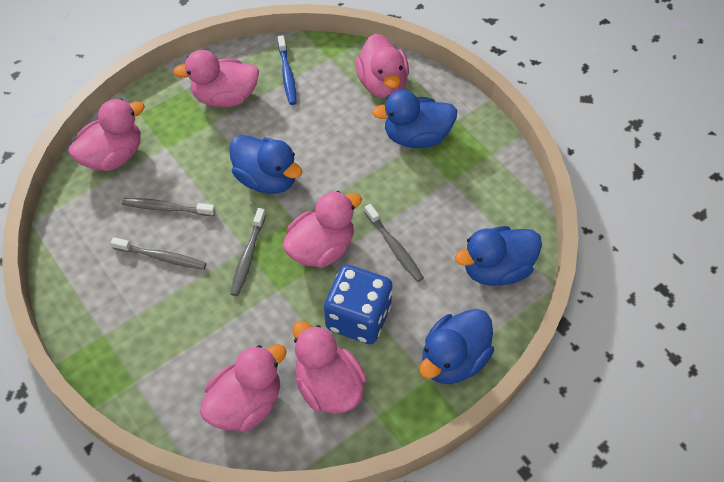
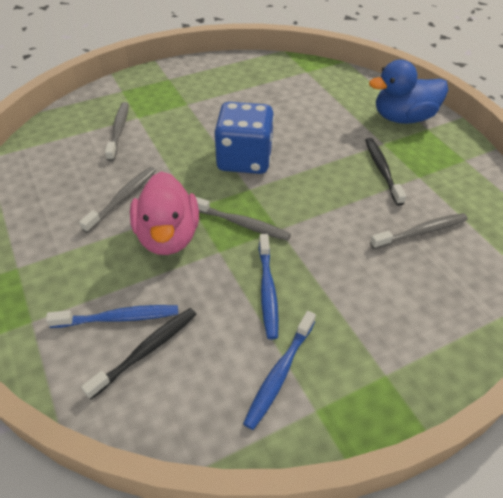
black toothbrush: none = 0 -> [81,308,197,400] [365,138,406,206] = 2
blue duck: [230,135,302,194] [372,90,457,148] [420,309,494,384] [455,226,542,286] = 4 -> [369,60,448,124] = 1
blue toothbrush: [278,35,297,105] = 1 -> [46,305,178,328] [243,311,316,430] [259,234,279,339] = 3
pink duck: [68,99,145,171] [173,50,259,107] [200,344,287,432] [283,191,362,268] [292,321,367,414] [355,33,409,98] = 6 -> [130,172,199,255] = 1

